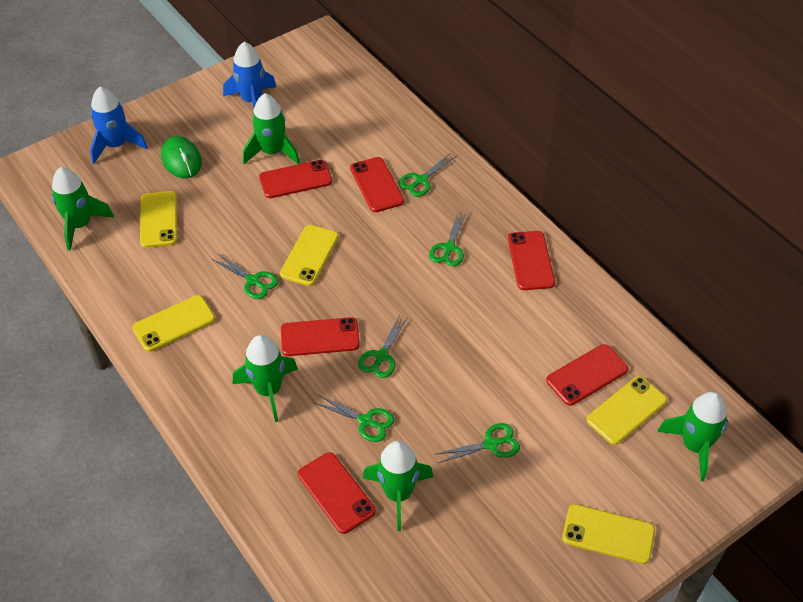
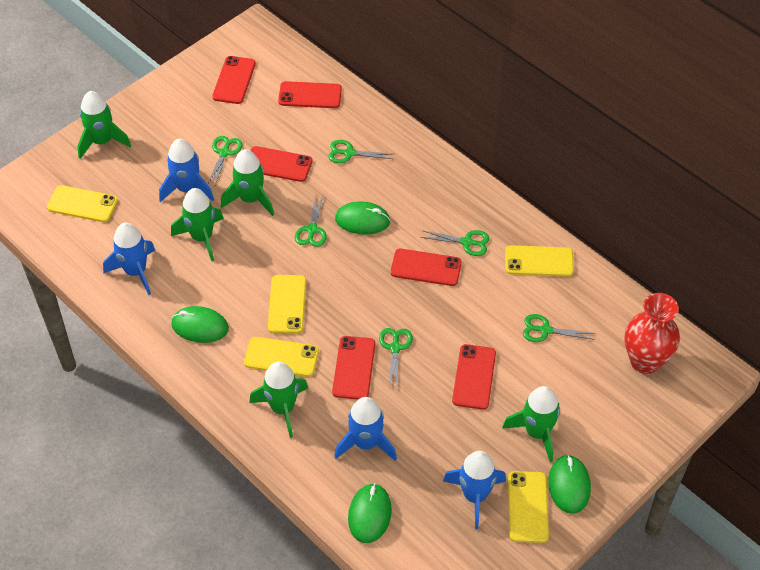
blue rocket: [90,86,148,164] [223,42,277,108] = 2 -> [103,223,155,295] [159,139,214,202] [334,397,397,461] [443,451,506,529] = 4
green mouse: [161,136,202,178] = 1 -> [171,306,229,343] [335,201,391,235] [348,483,392,543] [548,454,591,514] = 4
red vase: none = 0 -> [624,293,680,374] = 1

